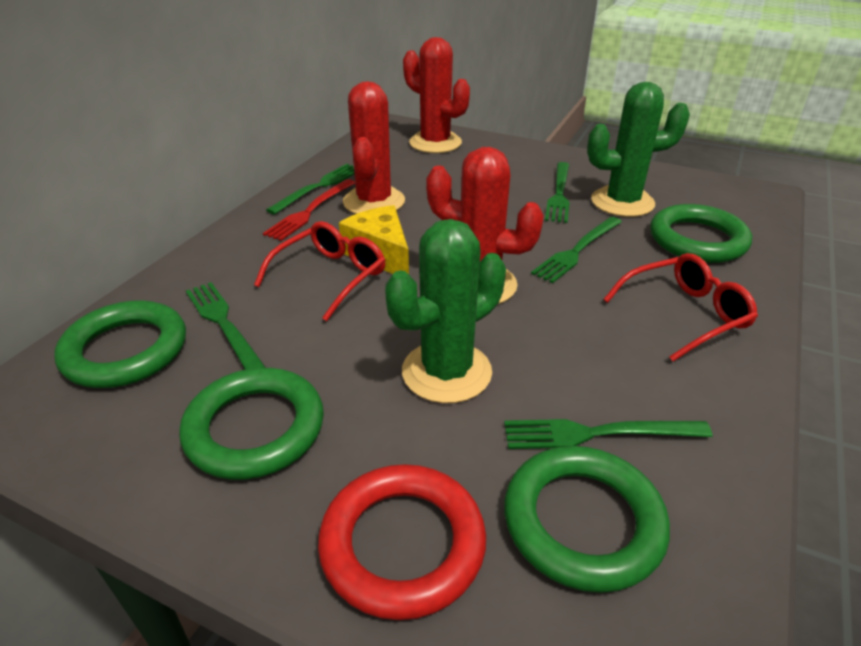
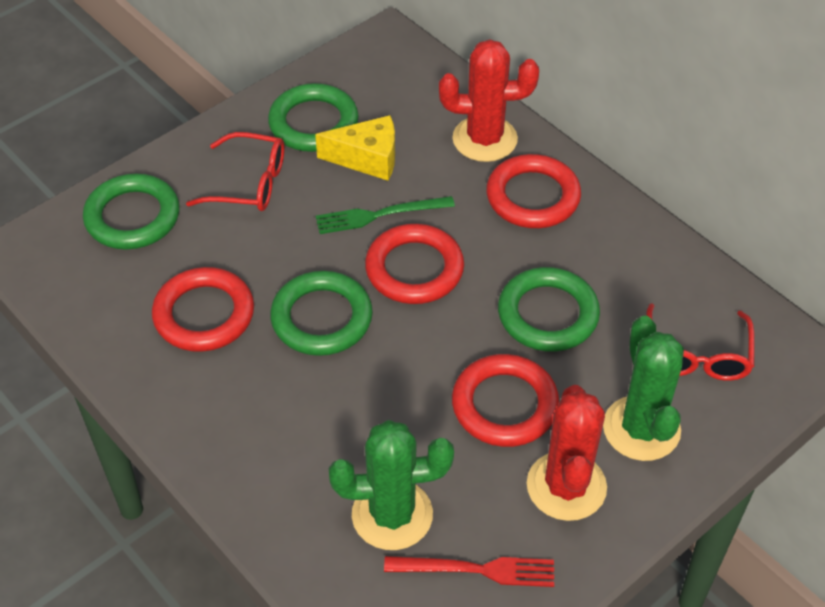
green fork: [186,282,266,369] [266,164,354,215] [504,419,712,449] [531,217,622,283] [545,162,570,223] = 5 -> [316,196,455,234] = 1
red cactus: [343,81,405,214] [403,37,470,153] [426,147,544,304] = 3 -> [439,39,539,162] [527,385,607,521] = 2
red ring: [318,464,486,620] = 1 -> [152,267,254,352] [365,224,464,304] [452,354,559,447] [486,154,581,228] = 4

